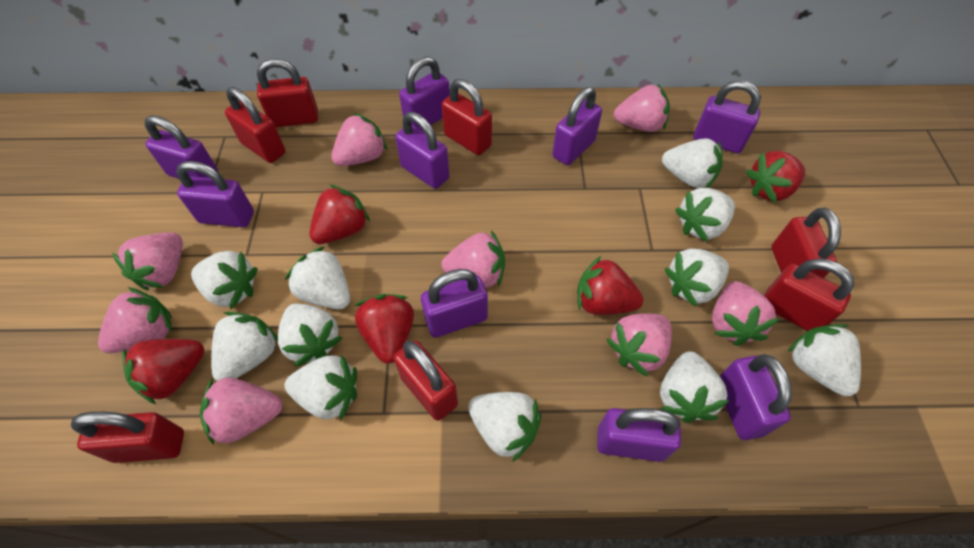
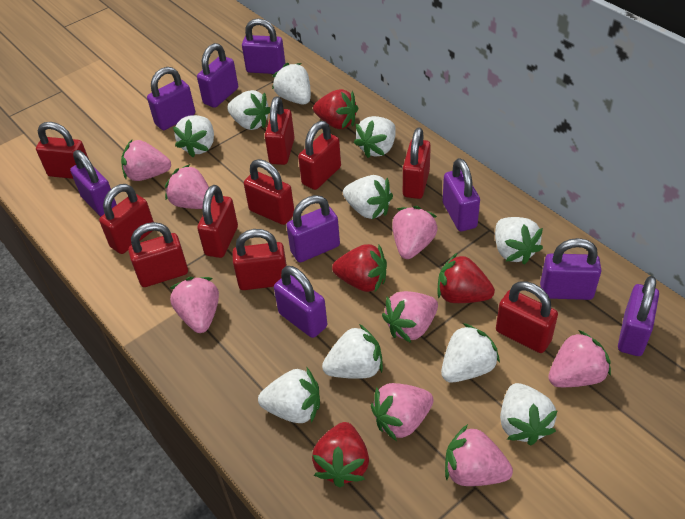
red padlock: [71,412,184,463] [225,87,286,163] [257,58,318,127] [394,340,458,421] [442,79,492,155] [764,259,855,331] [771,208,841,278] = 7 -> [36,122,89,179] [99,184,154,254] [128,222,188,287] [197,185,238,258] [232,229,287,290] [244,159,294,225] [265,96,295,165] [298,121,341,190] [403,127,431,199] [496,281,558,353] = 10
red strawberry: [122,339,204,404] [309,185,370,244] [354,294,414,363] [577,256,644,315] [746,151,805,203] = 5 -> [312,422,369,487] [313,89,358,129] [332,244,387,292] [438,253,495,303] = 4
white strawberry: [191,251,258,309] [211,312,278,381] [278,303,342,367] [284,355,357,421] [285,246,350,309] [468,392,542,462] [660,351,730,423] [662,138,722,188] [665,249,729,307] [675,188,735,242] [787,324,861,396] = 11 -> [173,115,214,157] [227,90,270,130] [258,368,320,423] [272,63,311,105] [322,324,383,379] [343,175,393,219] [354,116,396,158] [441,323,500,383] [495,217,543,265] [500,383,558,445] = 10

